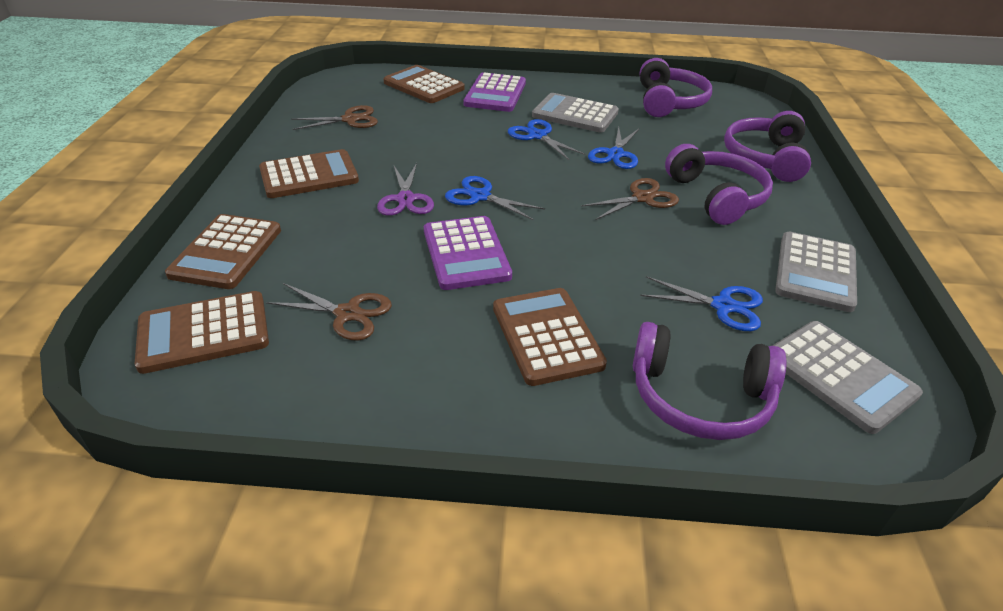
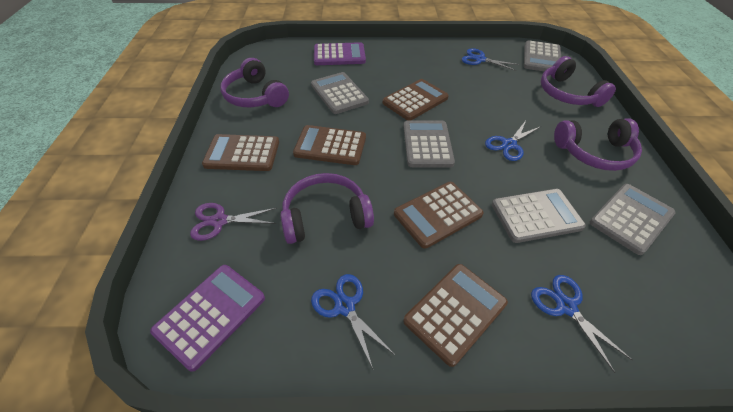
brown scissors: [266,283,392,341] [291,105,378,130] [581,178,679,220] = 3 -> none = 0
grey calculator: [532,93,619,133] [772,321,923,434] [775,232,857,312] = 3 -> [311,72,369,114] [404,120,455,168] [492,189,586,243] [524,40,561,72] [590,184,676,255] = 5

